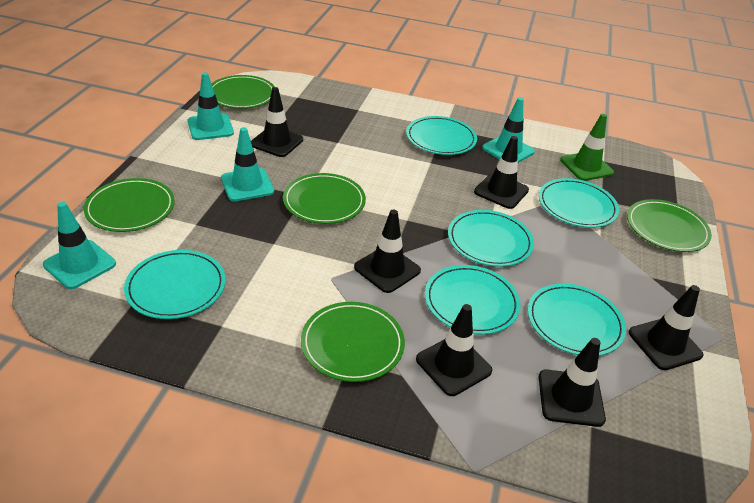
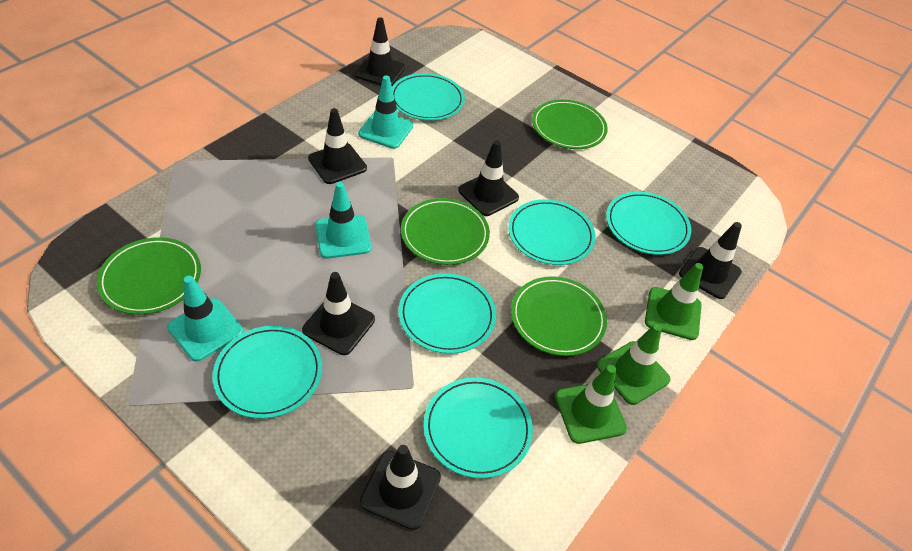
green plate: [84,178,175,232] [212,75,275,109] [283,173,366,224] [301,302,405,382] [627,199,712,252] = 5 -> [97,237,201,315] [401,198,490,265] [511,276,607,356] [532,100,608,149] = 4
green traffic cone: [560,114,614,181] = 1 -> [555,365,627,444] [597,324,671,405] [645,263,703,340] = 3
turquoise traffic cone: [43,202,116,289] [188,73,234,140] [221,127,274,201] [482,97,535,163] = 4 -> [167,276,243,361] [315,182,372,258] [358,75,413,149] = 3

